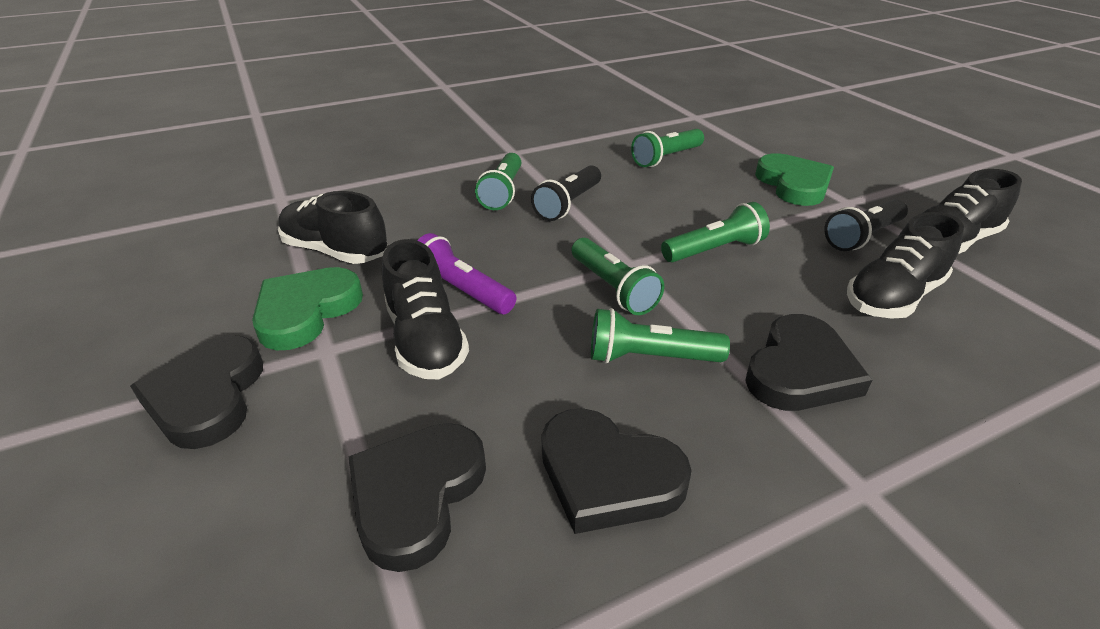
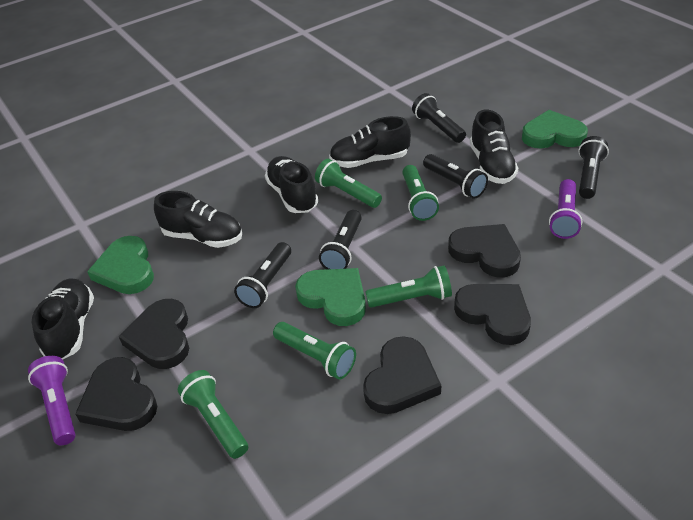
black flashlight: [531,165,601,221] [824,200,908,251] = 2 -> [234,242,291,308] [319,210,362,269] [412,93,466,143] [423,154,488,199] [578,136,609,199] = 5
black heart: [130,335,263,449] [348,423,486,572] [542,408,692,534] [745,314,872,411] = 4 -> [75,357,157,431] [119,299,189,369] [363,336,442,414] [448,224,521,278] [454,284,531,345] = 5
black shoe: [278,191,388,264] [382,239,469,379] [847,212,964,319] [921,169,1022,254] = 4 -> [32,278,94,359] [154,191,242,248] [265,156,318,213] [329,116,411,168] [470,110,518,184] = 5
green heart: [252,267,363,350] [755,153,834,206] = 2 -> [87,236,154,294] [295,268,366,326] [522,110,588,148] = 3
purple flashlight: [417,233,516,314] = 1 -> [28,356,76,445] [549,179,582,239] = 2

